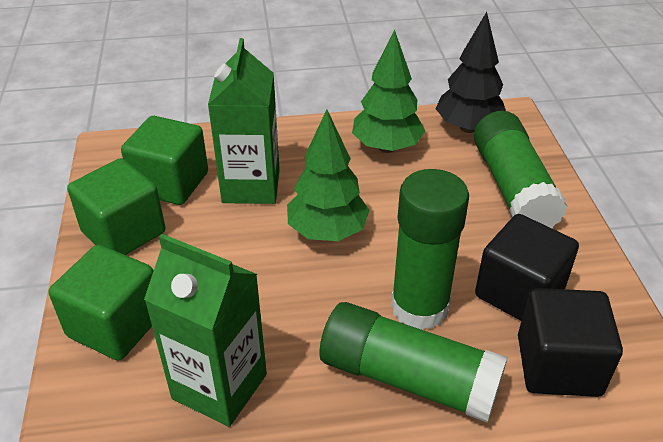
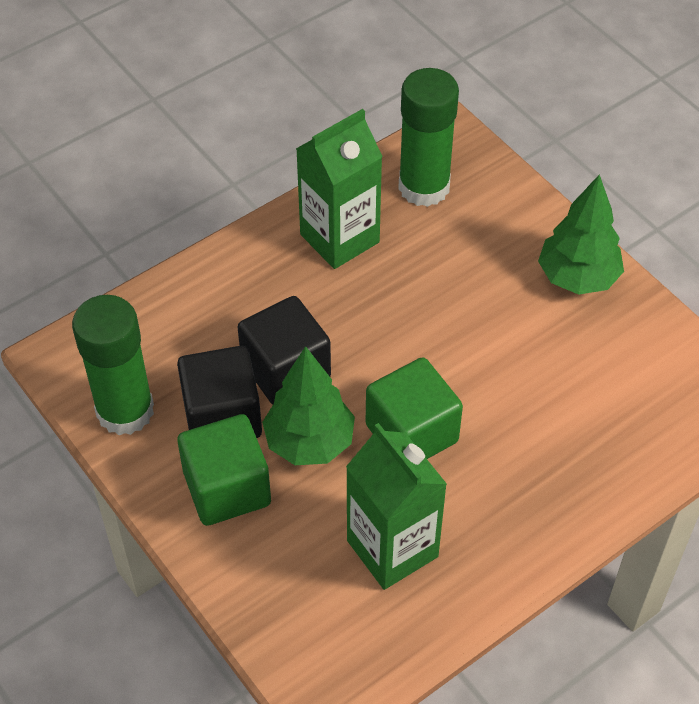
black tree: [435,12,506,133] = 1 -> none = 0
green cube: [48,245,154,360] [67,158,165,255] [121,116,208,205] = 3 -> [177,414,271,526] [366,357,463,459] = 2
green glue stick: [320,302,508,423] [391,169,469,330] [474,111,568,228] = 3 -> [72,295,154,435] [398,68,459,207] = 2

